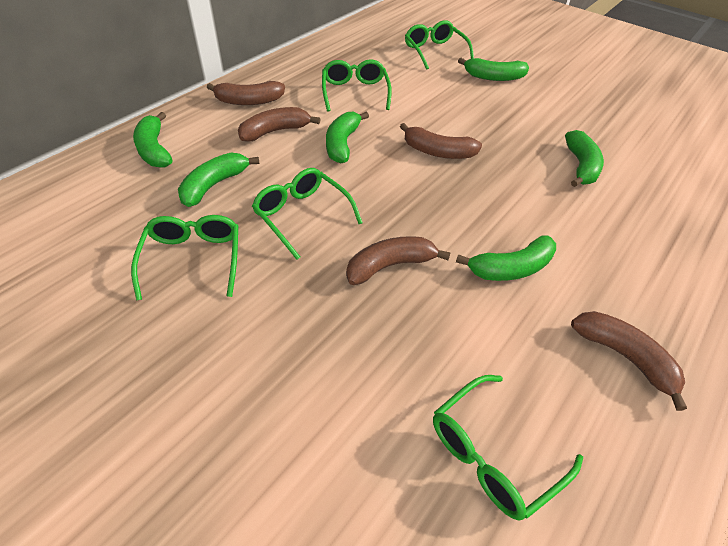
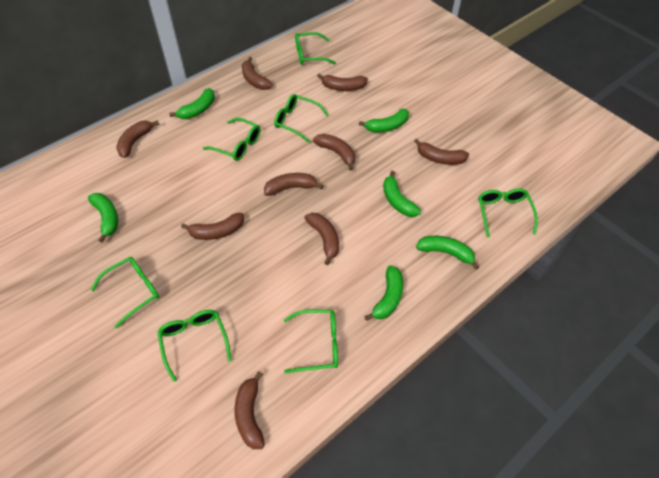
brown banana: [207,81,285,105] [238,107,320,142] [346,236,451,285] [400,123,482,159] [571,311,687,411] = 5 -> [116,120,159,158] [181,213,244,240] [235,371,265,449] [242,57,273,90] [264,173,323,196] [304,213,339,265] [313,134,355,171] [317,73,368,91] [414,139,469,165] = 9
green glasses: [131,215,238,301] [252,168,363,260] [322,59,392,112] [405,20,474,70] [433,375,583,520] = 5 -> [91,257,159,328] [157,310,232,382] [203,118,260,161] [274,94,329,143] [284,310,338,373] [295,32,336,65] [478,188,538,237] = 7

